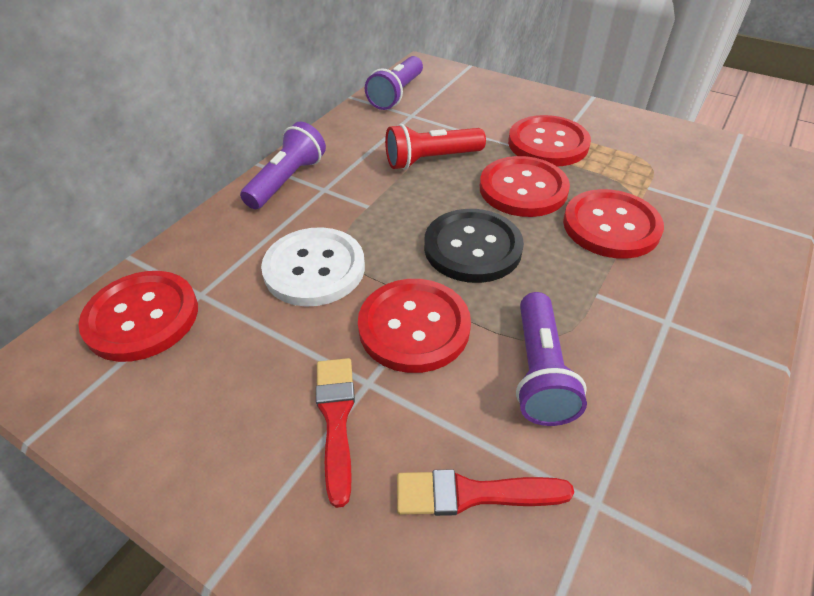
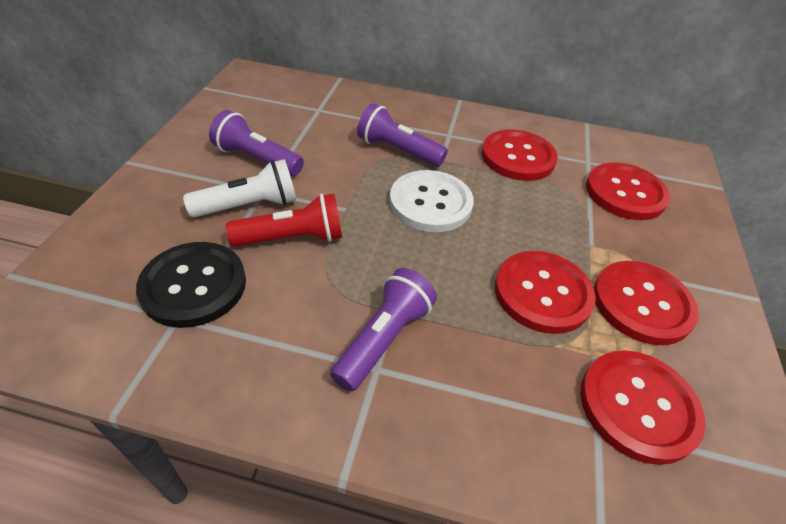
red brush: [316,358,355,508] [397,469,574,516] = 2 -> none = 0
white flashlight: none = 0 -> [183,159,296,218] = 1

